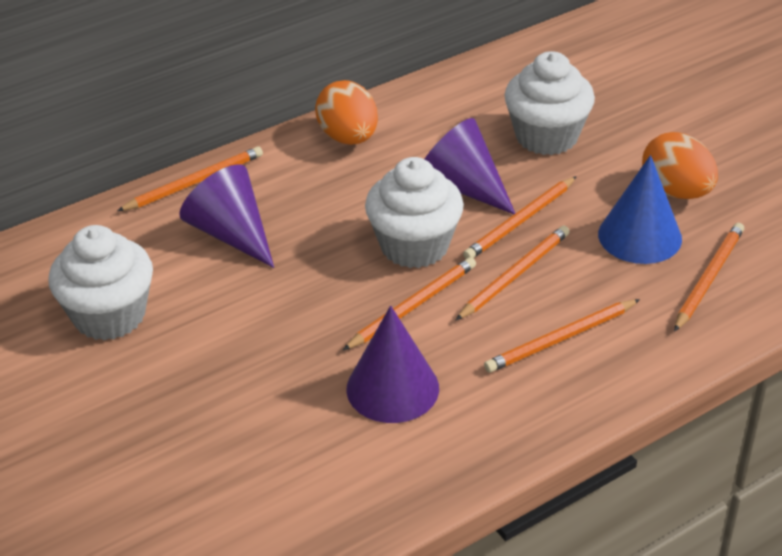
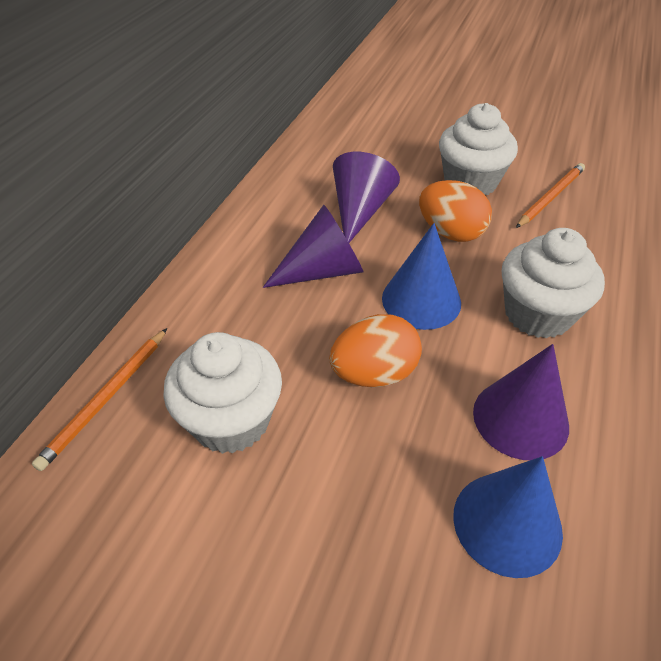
blue cone: [598,155,682,264] = 1 -> [382,223,461,330] [453,456,563,578] = 2
orange pencil: [117,146,263,211] [343,257,476,350] [455,226,570,321] [463,176,577,259] [484,299,640,373] [674,223,744,332] = 6 -> [32,328,167,471] [516,163,585,228] = 2

